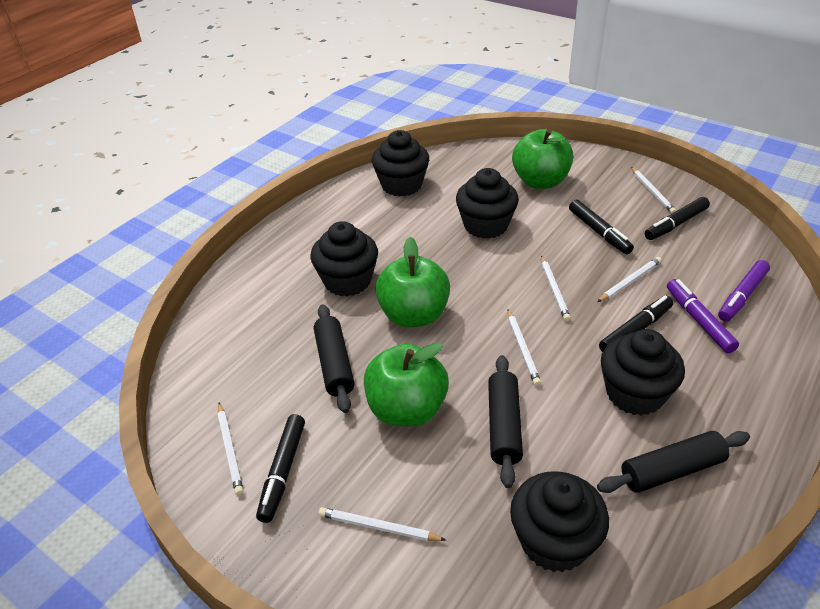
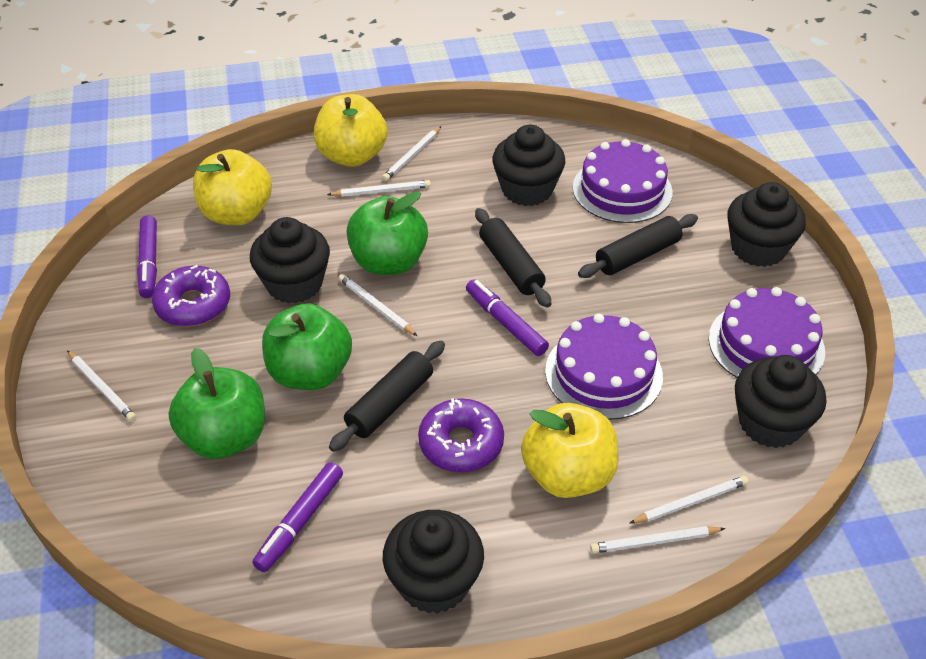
black marker: [256,414,305,523] [569,200,634,254] [599,295,673,352] [645,197,710,240] = 4 -> none = 0
purple cake: none = 0 -> [545,314,663,420] [573,139,673,223] [709,287,825,378] = 3
purple donut: none = 0 -> [152,265,230,327] [418,398,504,472] = 2
purple marker: [667,279,739,353] [718,260,770,322] = 2 -> [137,215,157,298] [252,462,343,572] [466,279,549,356] = 3
yellow apple: none = 0 -> [193,149,272,225] [314,94,387,167] [521,403,618,498] = 3

